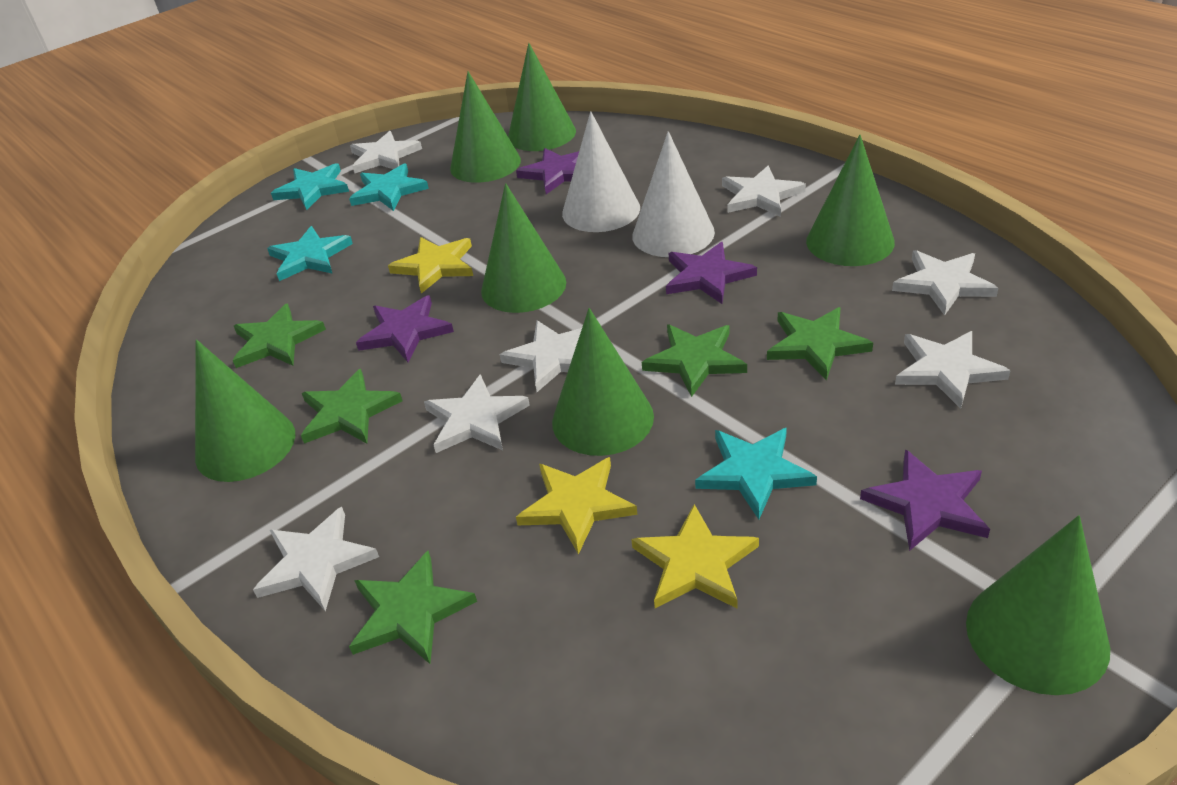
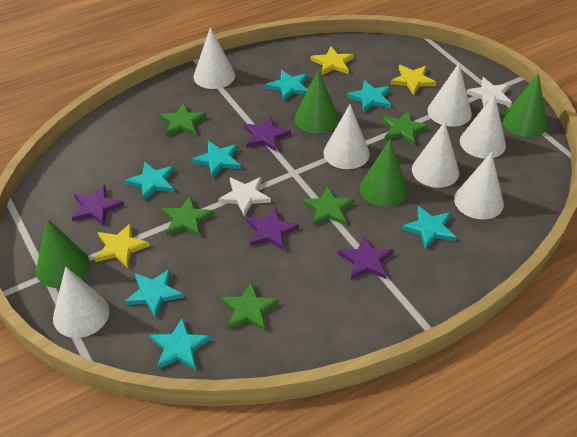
green cone: [195,339,295,482] [450,71,521,183] [481,183,566,313] [508,43,576,151] [552,308,654,456] [806,135,895,266] [966,515,1110,695] = 7 -> [36,218,90,288] [294,70,339,134] [360,140,408,207] [502,73,547,137] = 4
turquoise star: [267,226,353,281] [271,163,349,210] [349,163,429,211] [695,428,817,520] = 4 -> [124,269,184,318] [125,162,175,201] [150,317,211,370] [192,141,241,178] [266,70,308,102] [347,80,391,113] [402,206,456,249] = 7
white cone: [562,111,640,232] [632,131,715,257] = 2 -> [53,266,109,338] [194,27,235,89] [323,104,370,169] [412,122,459,188] [428,63,472,127] [454,152,504,220] [460,94,506,159] = 7
white star: [253,507,379,611] [350,131,422,174] [424,374,530,453] [499,320,582,392] [722,166,806,217] [892,250,998,316] [895,331,1011,409] = 7 -> [218,177,271,217] [466,77,512,107] = 2

